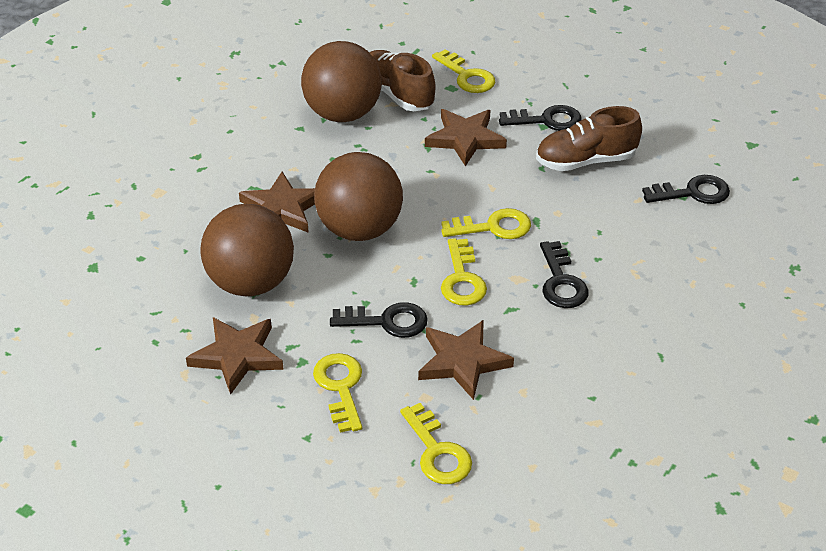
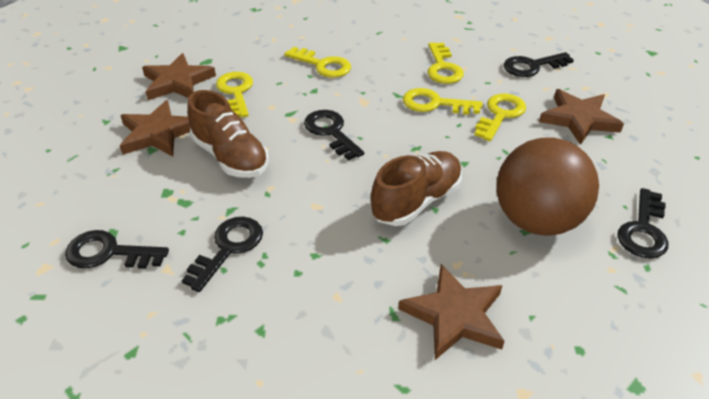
black key: [330,302,428,338] [499,105,582,131] [540,241,589,308] [642,175,730,204] = 4 -> [65,230,169,269] [182,217,263,292] [304,110,364,160] [504,52,574,77] [617,188,668,258] = 5
brown ball: [201,204,294,296] [301,41,382,122] [314,152,403,241] = 3 -> [497,137,599,236] = 1

